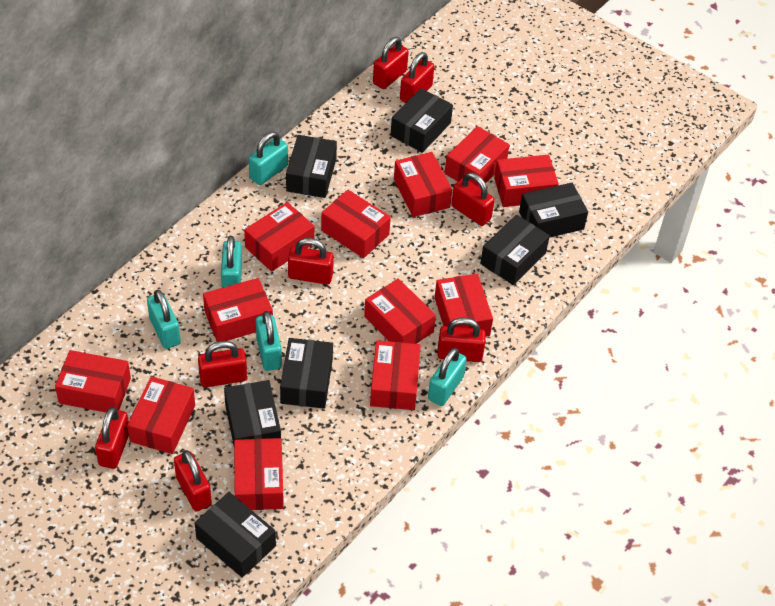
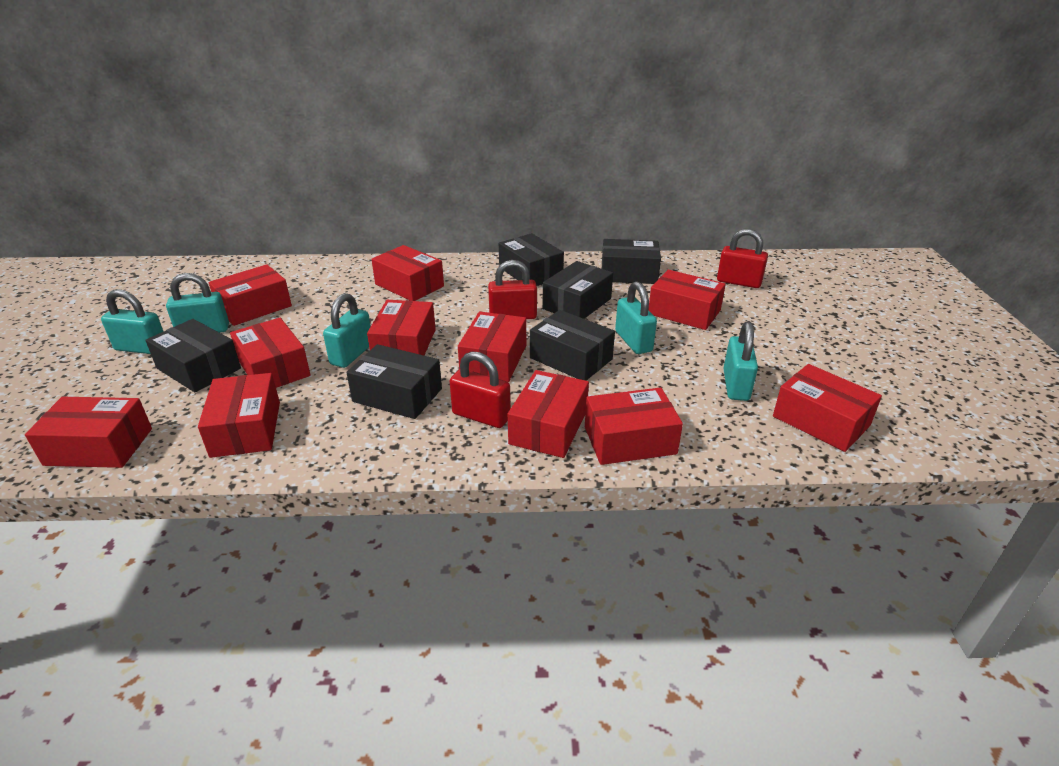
black box: [195,492,276,578] [224,380,281,445] [280,338,333,409] [286,135,337,198] [391,88,453,153] [480,215,550,285] [519,183,588,238] = 7 -> [145,319,241,392] [346,344,442,419] [499,233,564,286] [530,310,615,381] [542,261,613,319] [602,239,661,284] = 6
red box: [55,350,131,413] [127,376,195,454] [203,278,273,342] [234,438,284,510] [244,202,314,272] [321,190,391,258] [364,279,436,344] [370,340,421,410] [394,152,452,217] [435,274,493,336] [445,126,510,188] [494,155,559,207] = 12 -> [25,397,152,468] [198,373,280,458] [209,264,292,326] [230,318,311,388] [367,300,436,355] [371,245,444,301] [458,311,526,382] [508,370,589,458] [585,387,683,465] [649,270,726,330] [773,364,882,452] = 11
red padlock: [95,407,129,469] [174,450,212,511] [198,341,247,387] [288,238,334,285] [373,37,409,89] [400,52,434,103] [437,318,486,362] [451,173,495,226] = 8 -> [450,351,511,428] [488,260,537,319] [717,229,768,288] = 3

